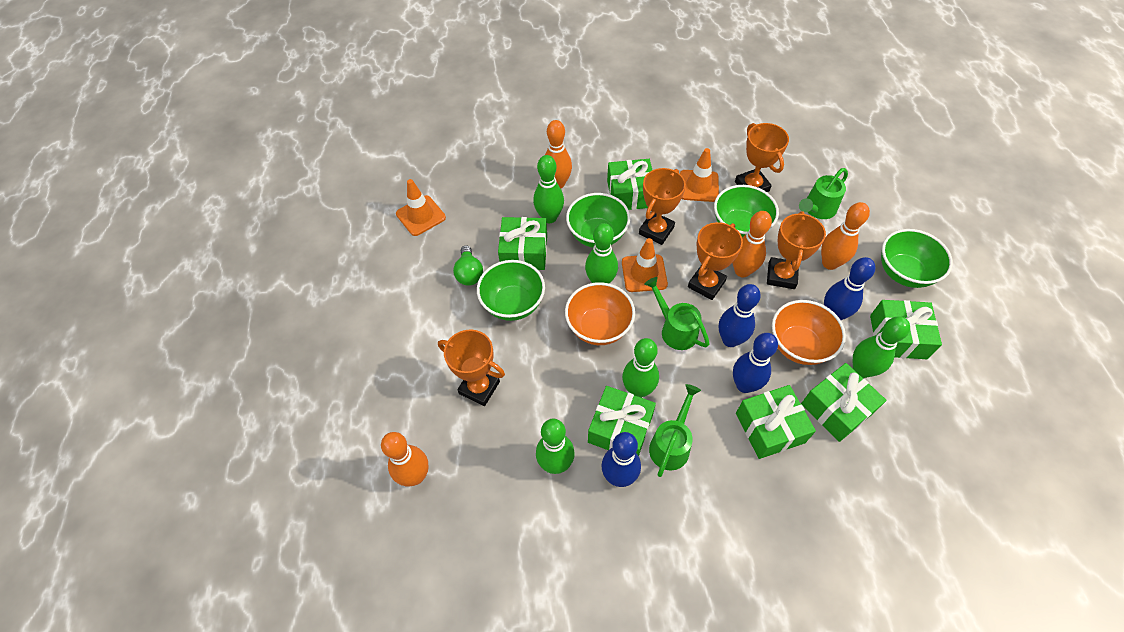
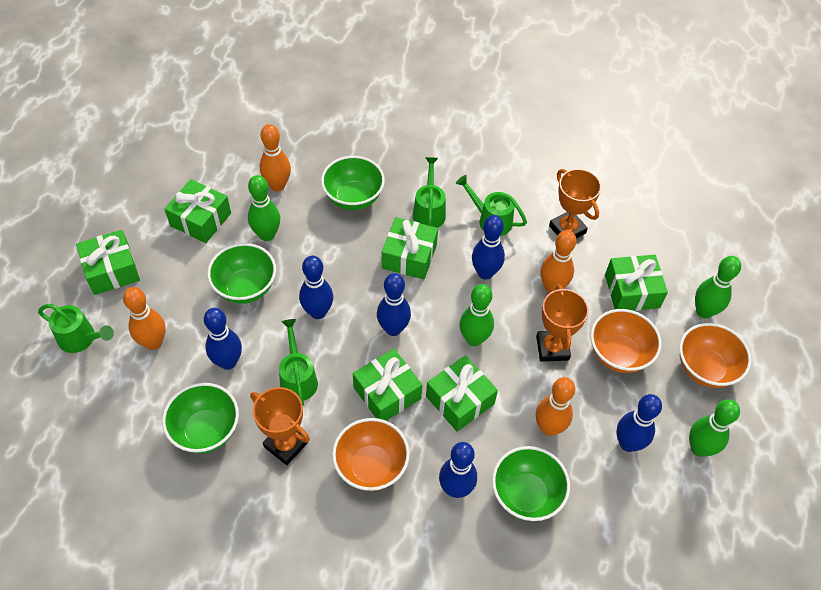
blue bowling pin: [601,432,641,487] [719,284,761,347] [733,333,778,393] [824,257,875,320] = 4 -> [204,308,242,370] [299,256,333,319] [377,273,411,336] [439,442,477,498] [472,215,505,279] [616,394,662,452] = 6
green bowling pin: [533,155,564,223] [536,419,575,474] [585,223,618,284] [622,338,659,398] [853,316,910,378] = 5 -> [248,175,280,241] [459,284,494,346] [689,399,740,457] [695,256,741,319] = 4
green light bulb: [453,245,483,286] = 1 -> none = 0
green watering can: [645,277,710,350] [649,384,701,477] [799,168,848,219] = 3 -> [38,304,114,353] [279,319,318,405] [413,157,446,228] [456,175,527,236] = 4
orange bowl: [565,282,635,345] [772,300,846,365] = 2 -> [332,418,410,491] [590,309,662,373] [679,323,751,388] = 3
orange traffic cone: [396,179,446,236] [622,238,668,292] [680,148,719,202] = 3 -> none = 0
orange trophy: [438,329,505,406] [639,168,686,245] [688,222,743,300] [735,123,789,192] [767,211,826,289] = 5 -> [250,387,310,465] [536,284,589,362] [549,169,601,238] = 3

